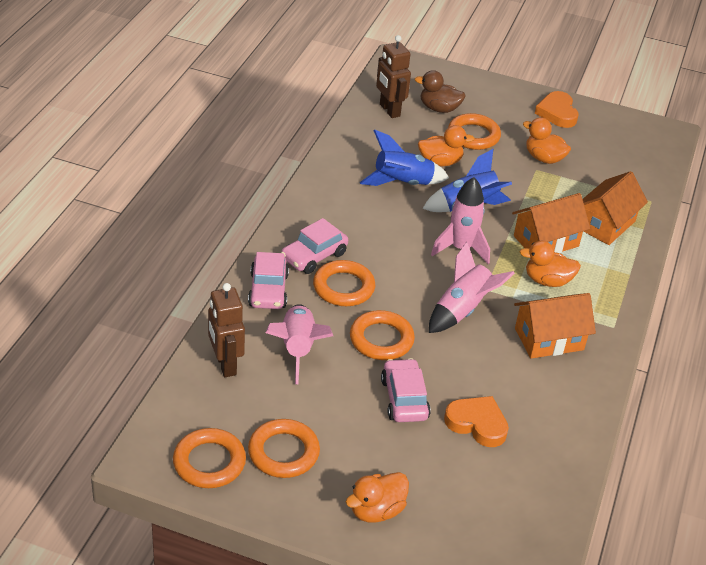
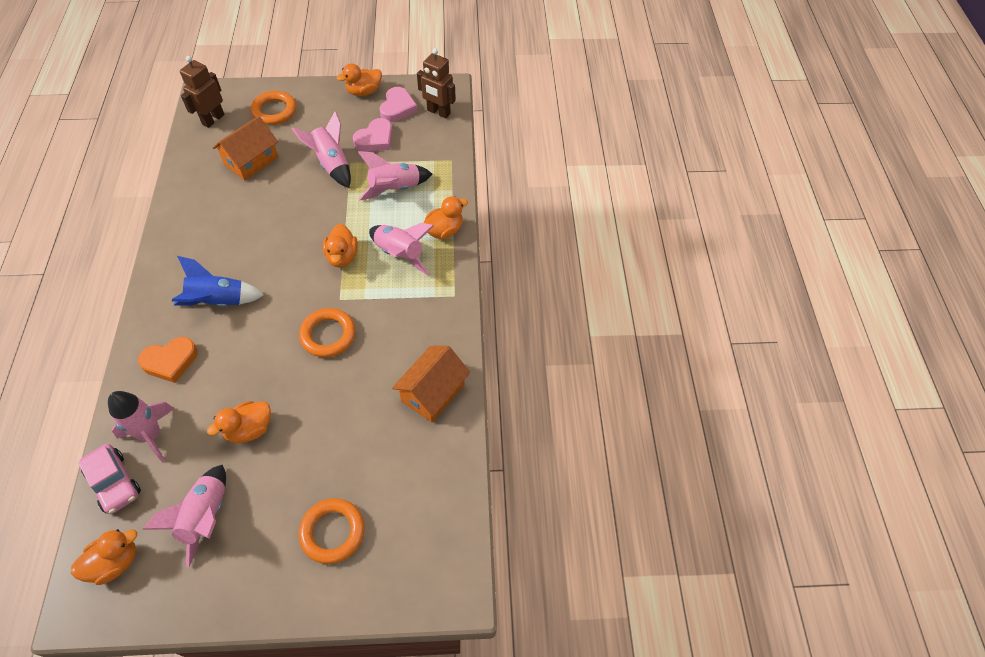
blue rocket: [360,130,449,186] [422,149,512,212] = 2 -> [172,256,264,307] = 1
brown duck: [415,70,466,113] = 1 -> none = 0
orange duck: [346,472,409,523] [418,125,474,166] [519,241,581,287] [523,117,571,164] = 4 -> [71,529,137,585] [207,401,271,443] [323,224,358,268] [337,63,382,96] [423,196,468,239] = 5
orange heart: [444,396,509,447] [535,91,579,128] = 2 -> [138,337,198,383] = 1
orange house: [512,193,590,253] [514,293,596,359] [583,171,648,245] = 3 -> [213,116,278,180] [392,346,470,422] = 2
orange ring: [173,428,246,488] [248,419,320,478] [313,260,375,306] [350,310,415,360] [448,113,501,150] = 5 -> [250,91,296,125] [299,308,356,358] [299,498,365,564] = 3
pink car: [248,252,289,309] [281,218,348,274] [381,358,431,422] = 3 -> [78,444,141,514] = 1
pink heart: none = 0 -> [353,118,393,152] [380,87,418,122] = 2
pink rocket: [266,304,333,384] [429,242,515,333] [431,177,490,264] = 3 -> [108,391,175,463] [142,465,226,568] [292,111,351,188] [358,151,432,201] [369,223,434,275] = 5

